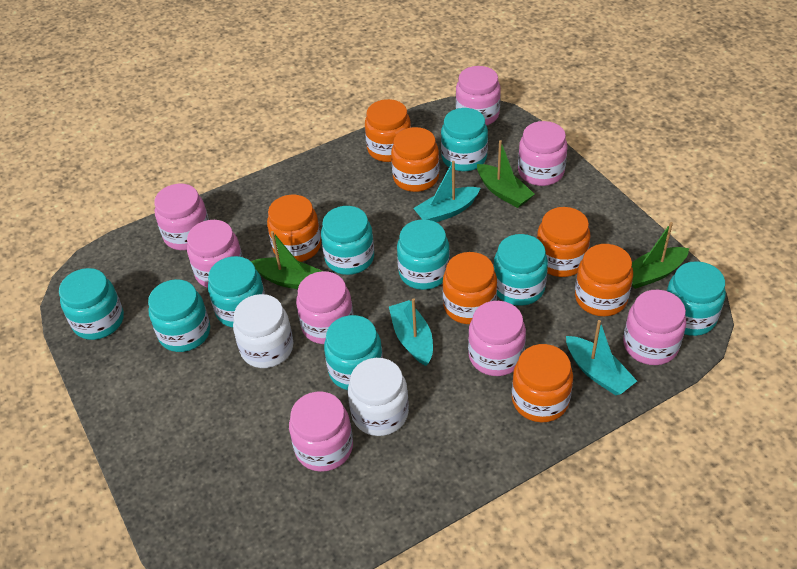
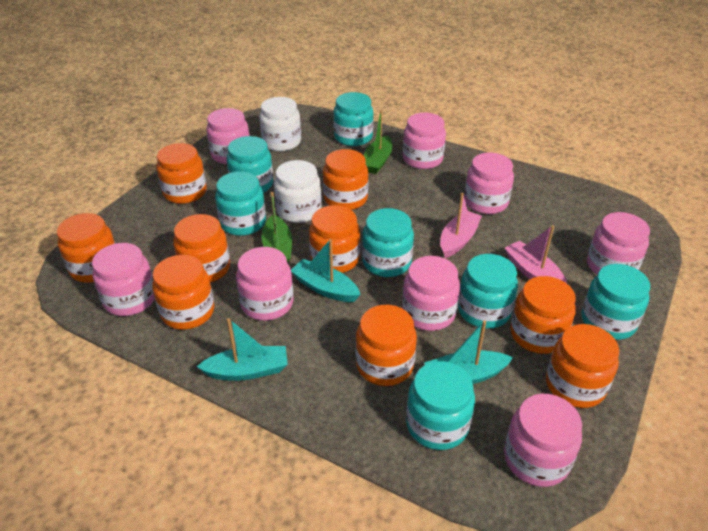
green boat: [251,231,322,289] [477,140,535,208] [632,222,689,289] = 3 -> [261,192,292,263] [364,110,393,174] = 2
orange jar: [267,195,321,262] [365,99,411,162] [391,127,439,192] [443,252,497,324] [512,344,573,422] [537,207,591,277] [575,244,633,316] = 7 -> [57,213,115,283] [152,255,214,330] [156,143,207,204] [173,214,230,283] [309,205,360,273] [323,149,369,210] [355,305,417,386] [510,276,576,354] [546,324,619,408] = 9
pink boat: none = 0 -> [440,193,482,258] [505,225,567,283] = 2
turquoise jar: [59,268,124,340] [148,279,210,352] [208,256,265,328] [321,206,374,275] [324,315,383,390] [397,219,450,290] [441,108,488,171] [493,234,548,306] [667,261,726,336] = 9 -> [215,172,266,236] [227,136,273,193] [333,92,374,146] [362,208,414,277] [406,361,475,450] [458,254,518,328] [582,264,650,340] = 7

